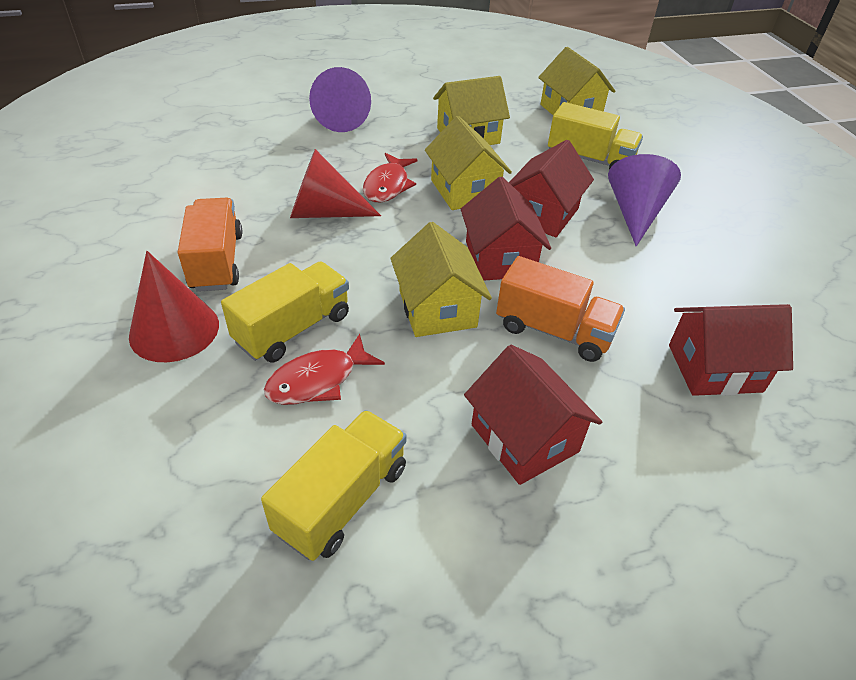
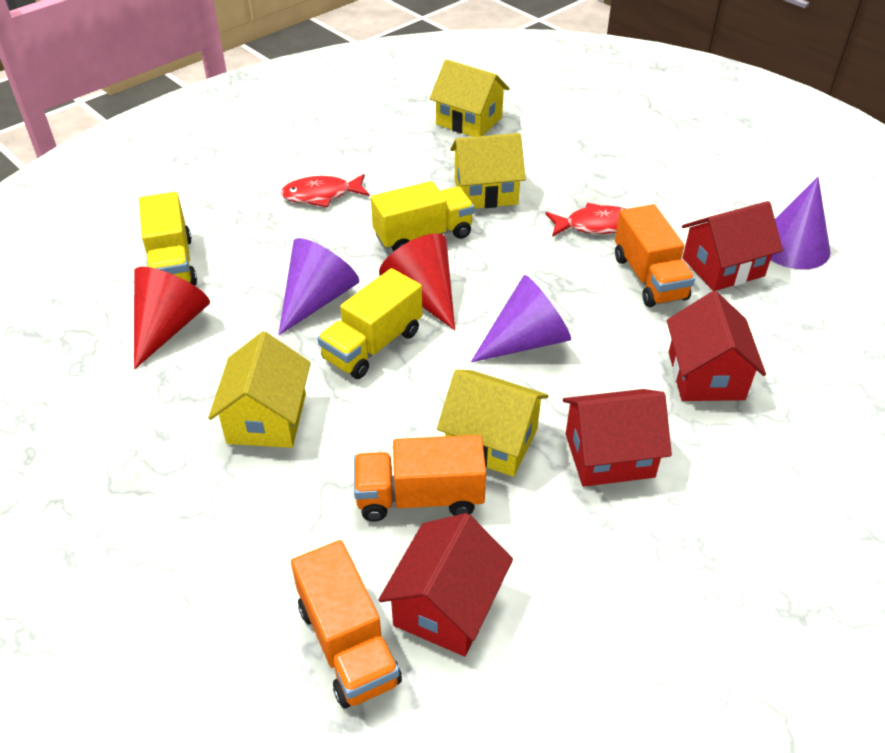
orange truck: [178,198,243,292] [496,256,625,362] = 2 -> [291,540,402,708] [354,435,486,522] [615,204,695,307] = 3
purple cone: [309,67,371,132] [608,154,681,247] = 2 -> [278,238,359,335] [471,275,571,362] [771,177,831,270] = 3

